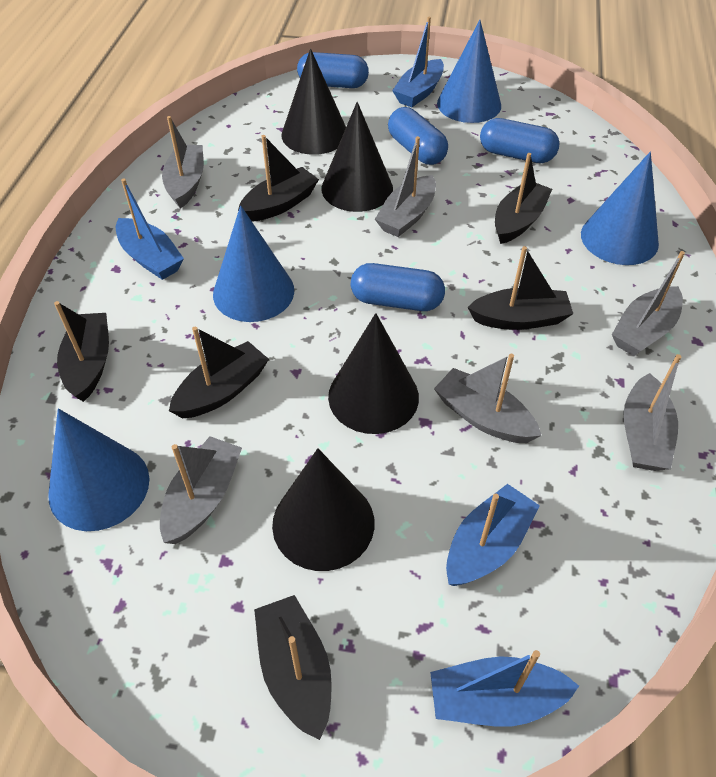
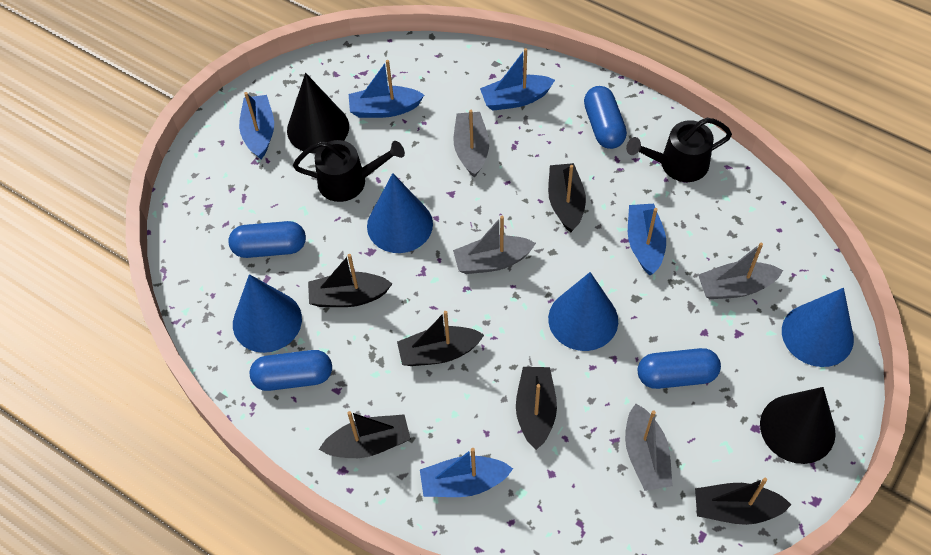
black cone: [272,448,375,571] [282,49,346,155] [321,102,393,212] [328,313,419,434] = 4 -> [287,73,349,154] [760,387,836,464] = 2
black watering can: none = 0 -> [293,140,405,202] [626,118,732,182] = 2
blue boat: [116,179,184,280] [392,17,444,107] [430,650,579,726] [446,484,540,586] = 4 -> [239,92,274,159] [349,60,424,118] [420,448,513,497] [480,48,555,111] [628,204,666,275] = 5
grey boat: [160,436,242,544] [162,116,204,208] [375,136,436,237] [434,354,542,443] [612,251,685,356] [623,354,681,471] = 6 -> [453,216,536,274] [454,110,489,178] [625,404,673,491] [698,243,783,299] = 4

